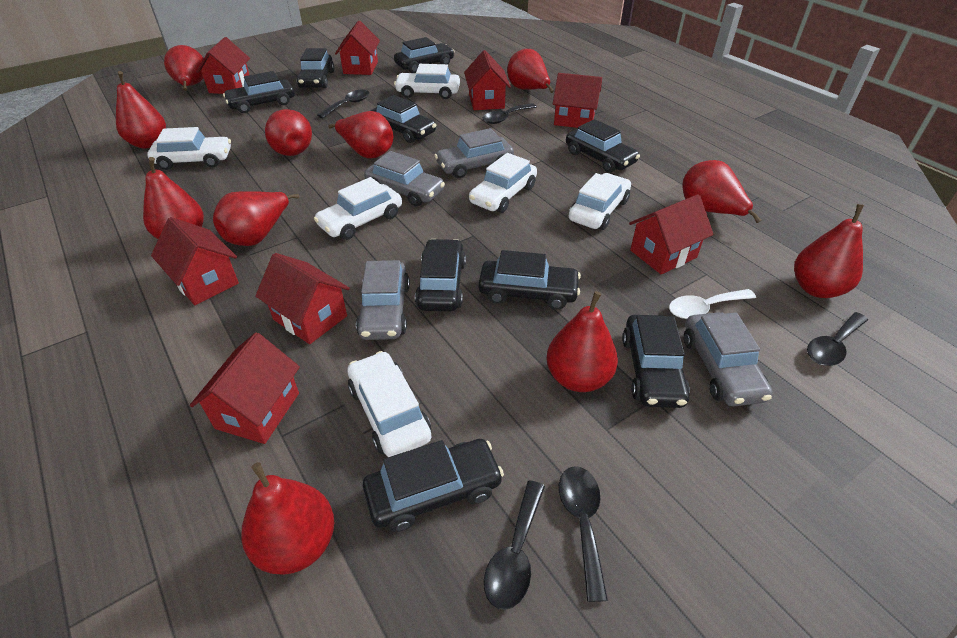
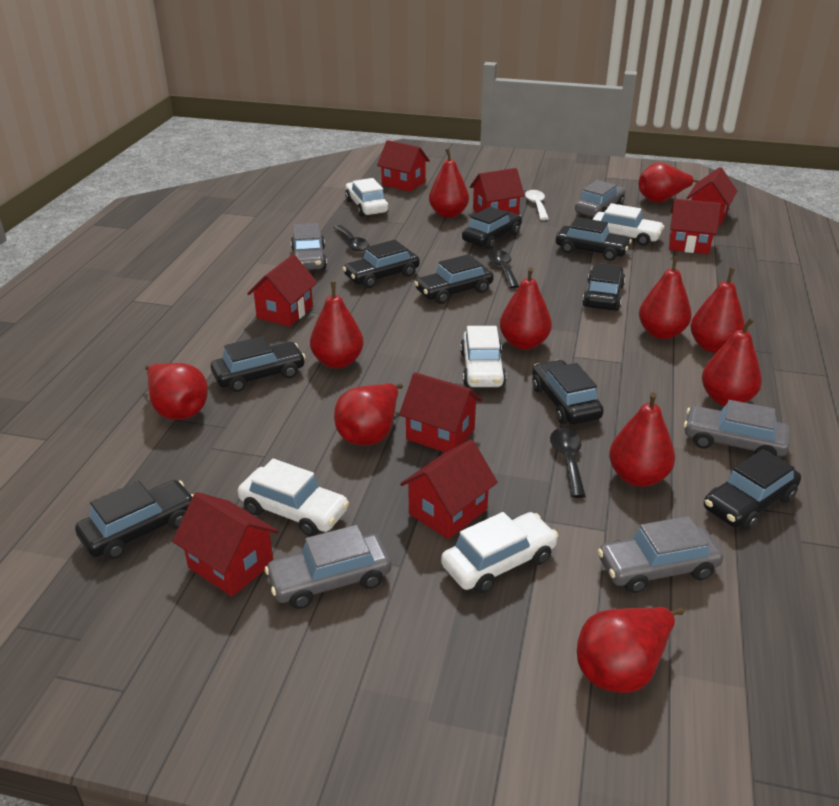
black spoon: [317,90,369,118] [483,103,537,124] [484,480,545,610] [559,466,608,602] [807,312,868,366] = 5 -> [334,225,369,252] [488,250,519,289] [550,428,586,498] = 3
grey car: [356,260,410,340] [364,151,445,207] [434,128,514,178] [684,312,773,406] = 4 -> [265,525,391,609] [291,223,327,270] [575,180,626,217] [597,516,723,593] [684,400,791,456] = 5
white car: [147,127,231,170] [314,177,402,240] [347,351,431,457] [394,64,460,99] [469,153,537,213] [569,173,631,230] = 6 -> [238,458,349,536] [345,178,389,217] [441,512,558,593] [460,326,506,387] [592,203,665,246] = 5

